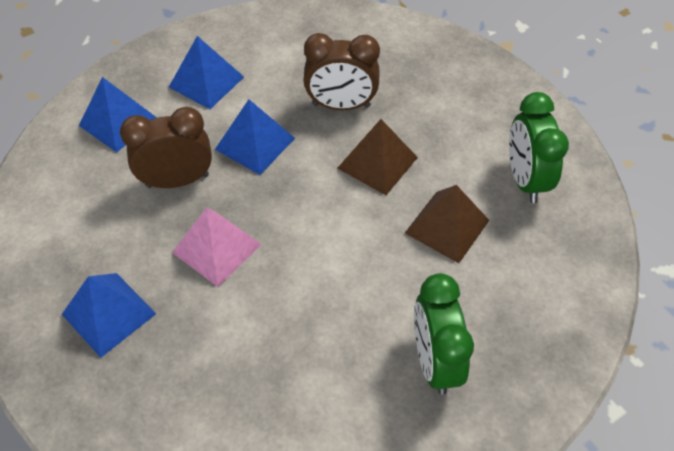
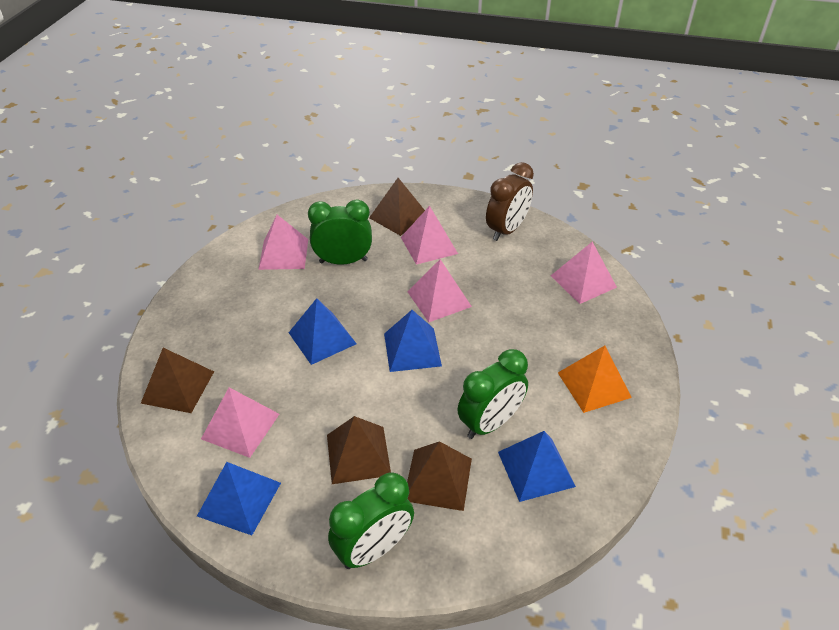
brown clock: [120,107,212,188] [303,33,380,110] = 2 -> [486,162,534,241] = 1
brown pyramid: [337,119,418,195] [405,185,489,263] = 2 -> [141,348,214,413] [327,416,391,484] [369,178,425,236] [407,441,472,511] = 4
green clock: [414,273,474,395] [509,92,569,203] = 2 -> [308,200,372,264] [328,472,414,569] [458,349,528,439] = 3
orange pyramid: none = 0 -> [558,345,632,413] = 1
pink pyramid: [172,208,261,287] = 1 -> [201,387,279,458] [258,215,308,270] [401,206,458,265] [407,259,472,322] [551,242,617,304] = 5

